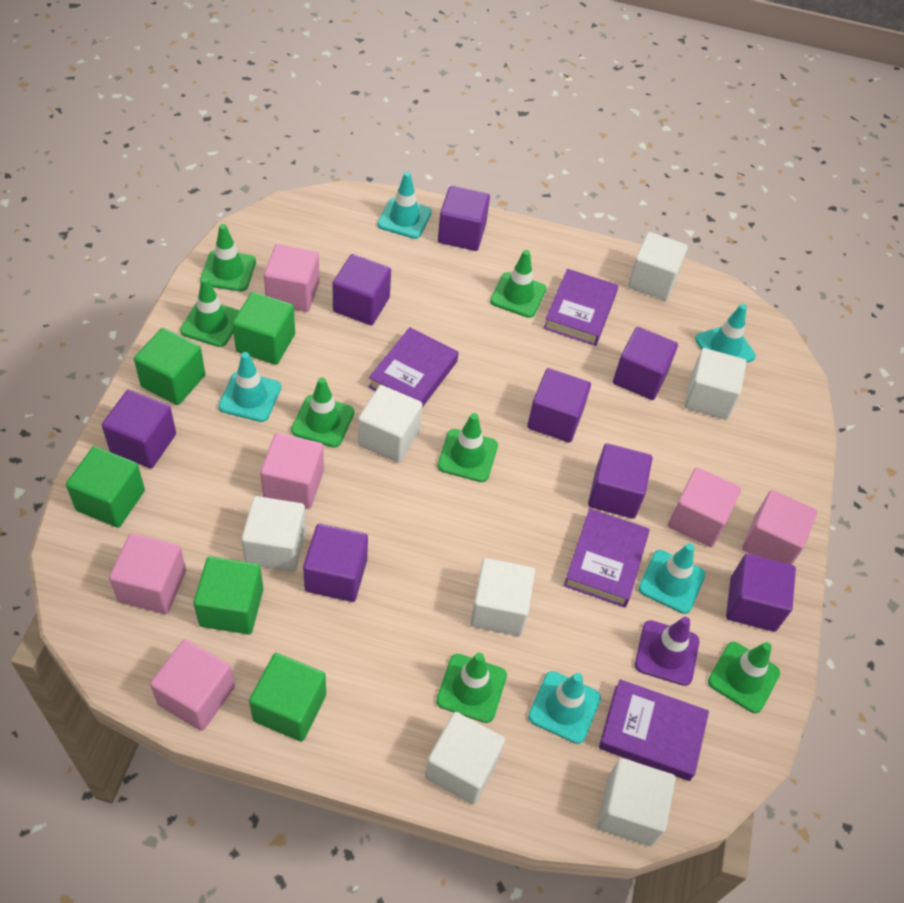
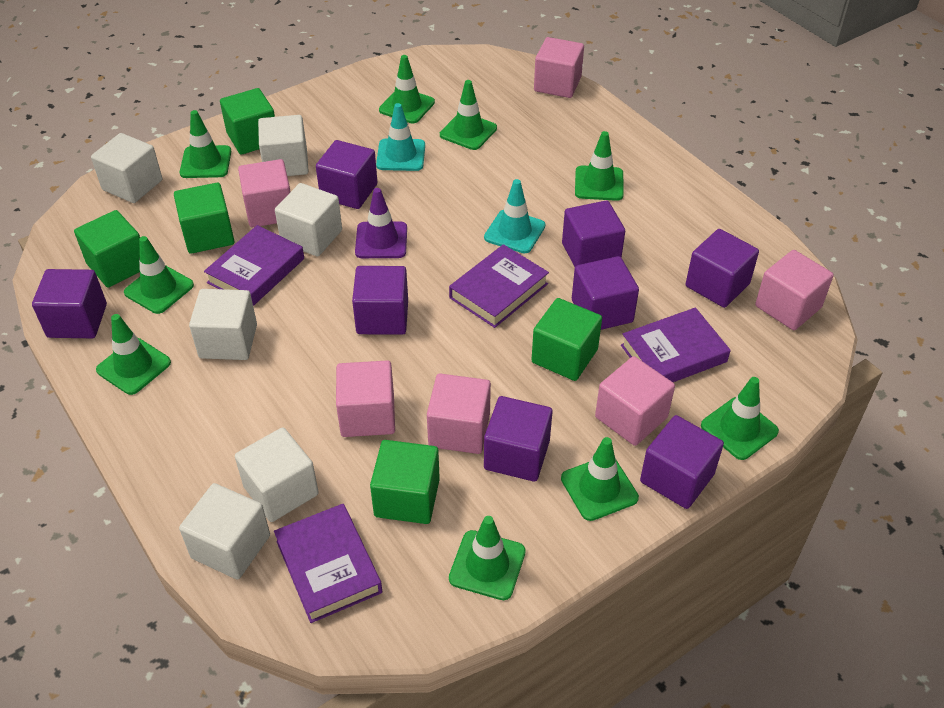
green traffic cone: [180,277,240,347] [200,224,256,291] [291,377,354,448] [436,653,507,723] [437,413,498,482] [490,250,547,318] [708,642,780,713] = 7 -> [96,314,171,395] [124,236,194,314] [180,110,231,178] [379,55,435,123] [440,80,497,150] [449,516,526,600] [561,437,639,521] [575,131,624,201] [701,377,779,460] = 9
turquoise traffic cone: [218,352,281,422] [377,172,432,239] [528,671,601,744] [638,543,705,614] [695,304,756,363] = 5 -> [376,103,425,171] [484,179,545,253] = 2
white cube: [241,496,306,572] [358,385,423,463] [425,712,505,805] [470,558,535,636] [597,758,676,846] [628,232,688,300] [684,348,747,419] = 7 -> [91,133,162,203] [179,483,270,580] [189,289,257,360] [235,427,319,522] [258,115,309,176] [275,183,342,257] = 6

